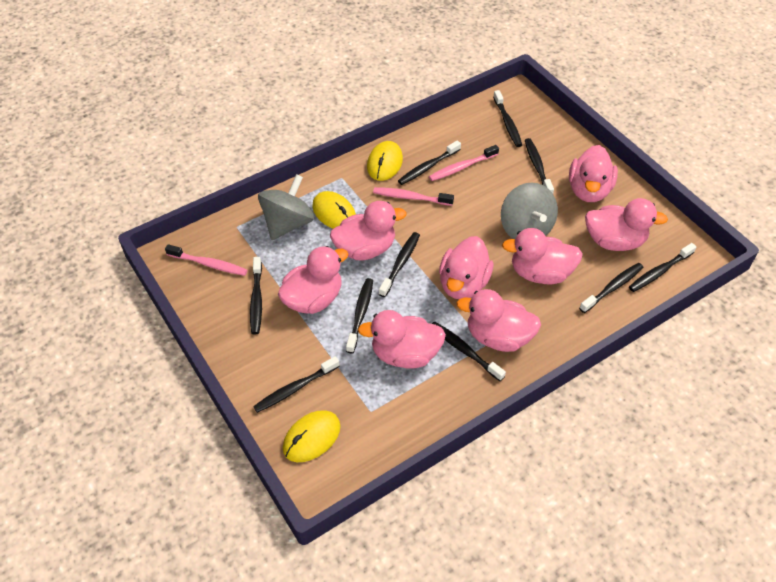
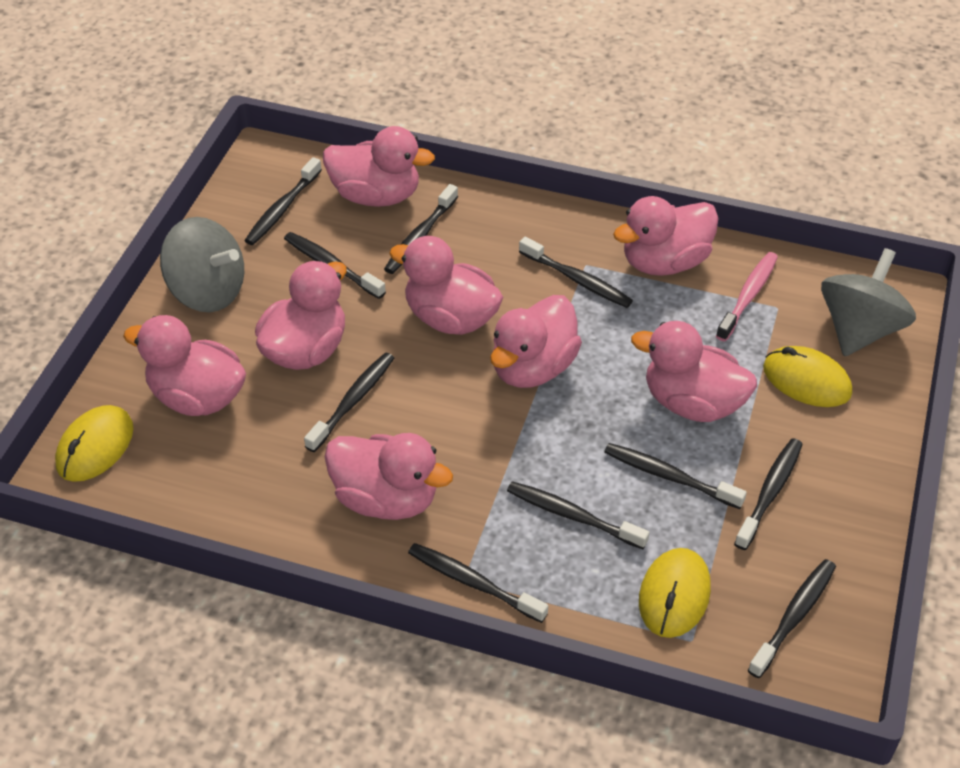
pink toothbrush: [165,244,247,276] [373,187,454,206] [429,145,499,181] = 3 -> [716,252,778,341] = 1

